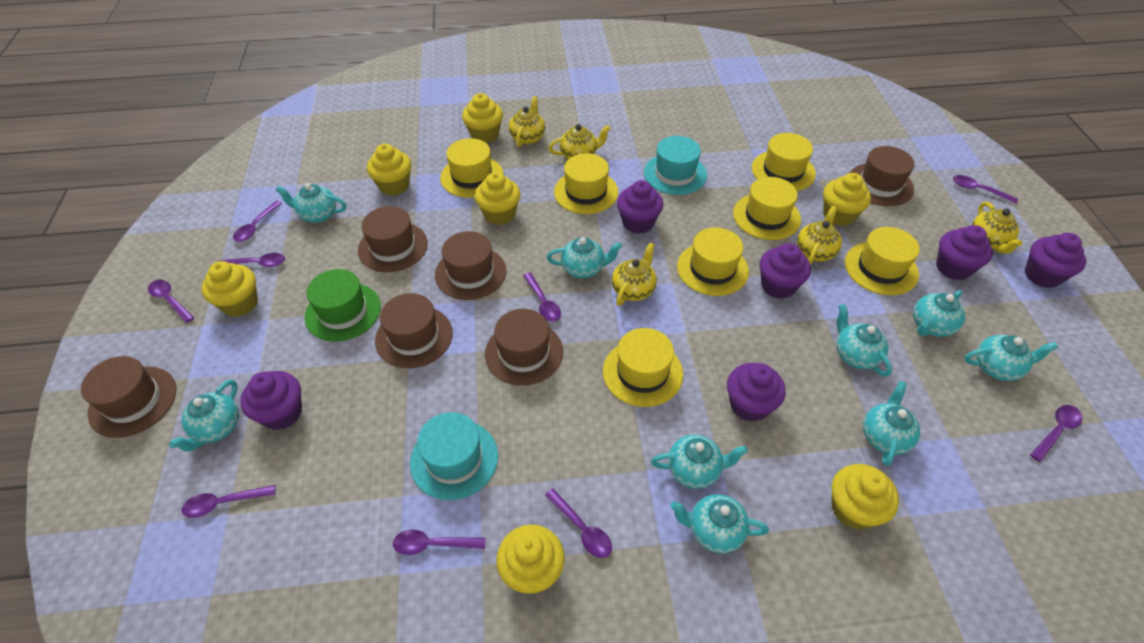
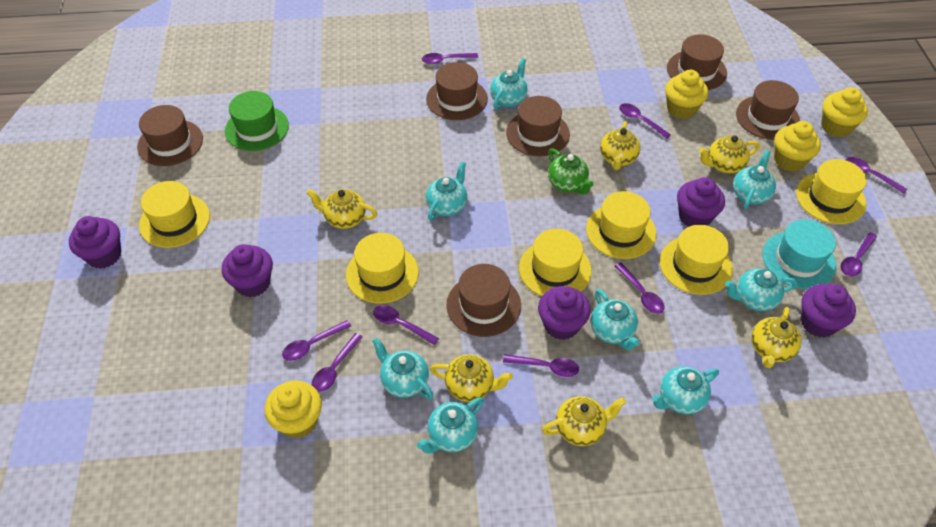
green teapot: none = 0 -> [548,148,594,195] = 1
purple cupcake: [240,371,302,430] [617,180,663,234] [727,363,786,422] [759,243,811,299] [936,225,993,280] [1025,233,1086,288] = 6 -> [69,216,121,269] [222,244,273,297] [538,286,591,340] [677,177,725,227] [801,284,856,337] = 5
turquoise hat: [410,412,498,500] [644,136,707,195] = 2 -> [762,219,836,289] = 1
turquoise teapot: [169,380,239,452] [276,183,347,223] [547,237,622,278] [651,435,748,489] [670,494,769,553] [836,304,892,377] [863,381,920,466] [913,290,965,337] [964,335,1058,381] = 9 -> [372,337,434,399] [417,397,484,453] [426,162,467,221] [490,58,528,110] [591,289,640,351] [652,366,719,415] [725,268,797,311] [733,150,776,209] = 8
yellow cupcake: [202,261,258,317] [367,144,411,196] [462,93,503,143] [475,172,521,225] [496,525,565,594] [823,173,871,226] [831,464,899,530] = 7 -> [265,380,322,439] [665,70,708,119] [774,121,821,172] [821,87,868,137] = 4
yellow hat: [440,138,504,198] [554,153,618,214] [603,328,683,407] [677,227,749,296] [733,177,801,240] [752,133,816,191] [845,227,920,295] = 7 -> [139,181,210,248] [346,233,419,303] [519,229,592,296] [586,191,657,259] [660,225,733,295] [796,159,867,224] = 6
yellow teapot: [509,96,545,147] [548,124,611,159] [612,243,657,306] [797,206,842,265] [972,202,1022,254] = 5 -> [307,189,377,229] [430,354,513,402] [542,396,626,446] [600,121,640,170] [699,136,760,173] [751,307,801,368] = 6

